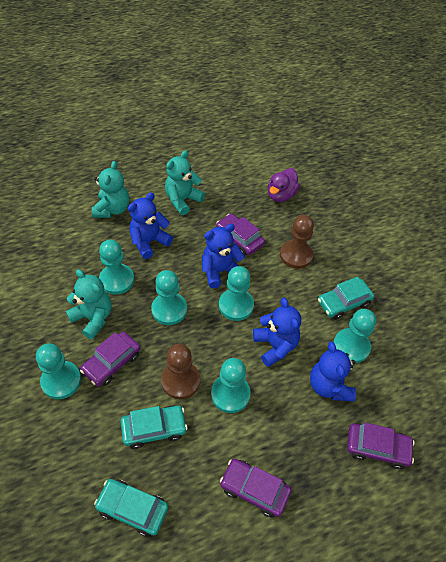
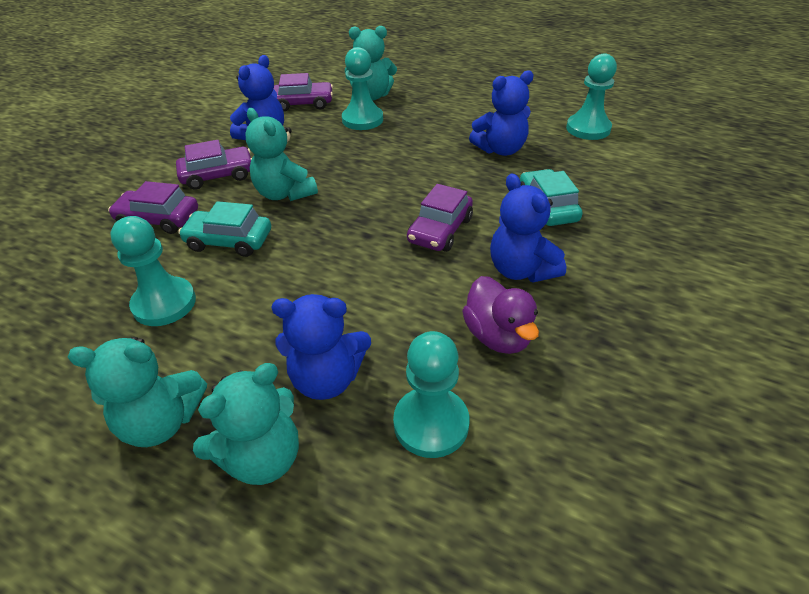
brown pawn: [161,344,200,399] [280,215,314,269] = 2 -> none = 0
turquoise car: [94,479,168,537] [120,405,188,449] [318,277,374,320] = 3 -> [178,201,271,257] [520,169,583,226] = 2
turquoise pawn: [36,343,81,399] [99,240,134,295] [151,270,187,325] [211,358,251,413] [219,266,254,321] [333,309,376,363] = 6 -> [110,216,196,326] [342,47,383,130] [393,331,470,458] [566,53,617,140] = 4
turquoise teddy bear: [66,269,111,339] [92,161,129,218] [165,150,205,215] = 3 -> [68,337,207,447] [193,363,299,485] [245,108,318,201] [345,26,397,101] = 4

